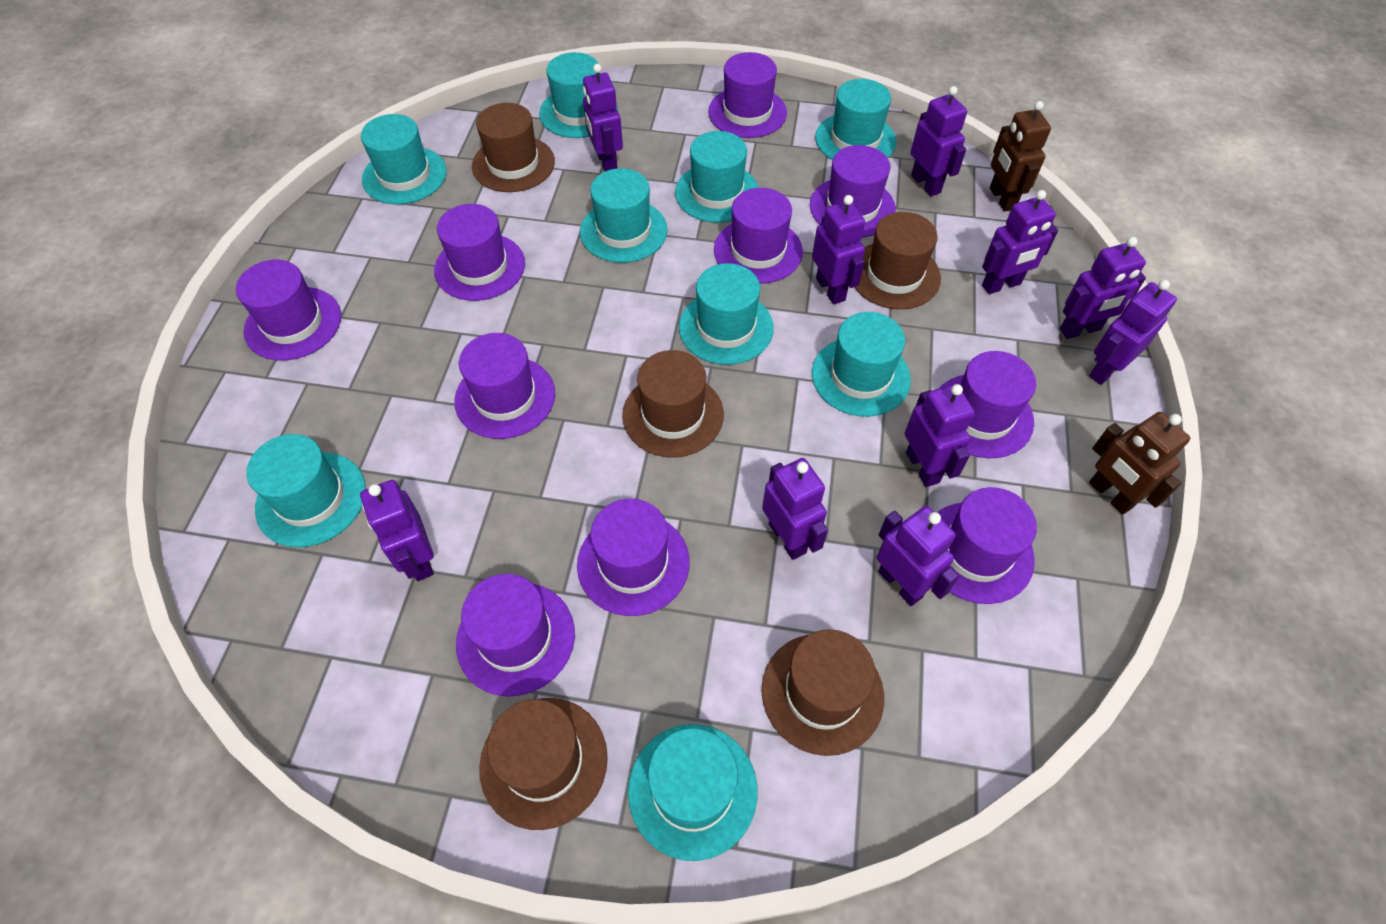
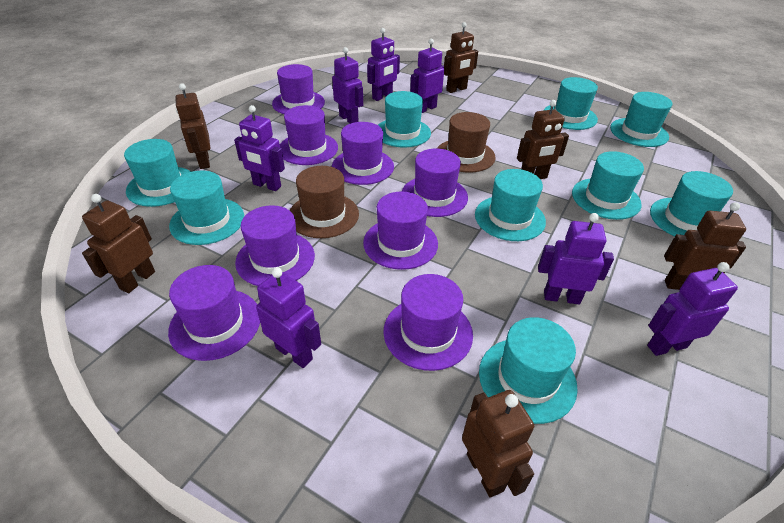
brown hat: [472,103,555,192] [479,698,608,830] [622,350,724,458] [761,629,884,756] [855,212,941,309] = 5 -> [290,166,359,238] [437,112,496,173] = 2
brown robot: [990,101,1051,211] [1089,412,1190,515] = 2 -> [82,194,155,293] [175,83,210,169] [444,22,478,93] [462,390,534,498] [517,100,569,179] [664,202,746,290] = 6
purple hat: [236,260,341,361] [434,204,525,301] [454,333,555,439] [456,574,575,697] [577,499,690,616] [708,52,787,138] [714,188,803,284] [810,145,896,238] [937,487,1037,604] [940,351,1036,458] = 10 -> [168,265,260,361] [235,205,315,286] [272,64,325,114] [280,105,338,165] [332,122,394,185] [363,192,438,270] [383,274,473,371] [402,149,468,217] = 8
purple robot: [360,480,434,581] [583,64,623,171] [762,458,828,560] [812,195,865,304] [877,506,959,606] [905,384,975,487] [910,86,967,196] [982,190,1058,294] [1060,237,1146,339] [1089,280,1177,385] = 10 -> [234,105,285,191] [256,267,321,368] [332,47,363,124] [367,28,400,101] [410,39,444,113] [538,213,614,304] [647,262,738,356] = 7

